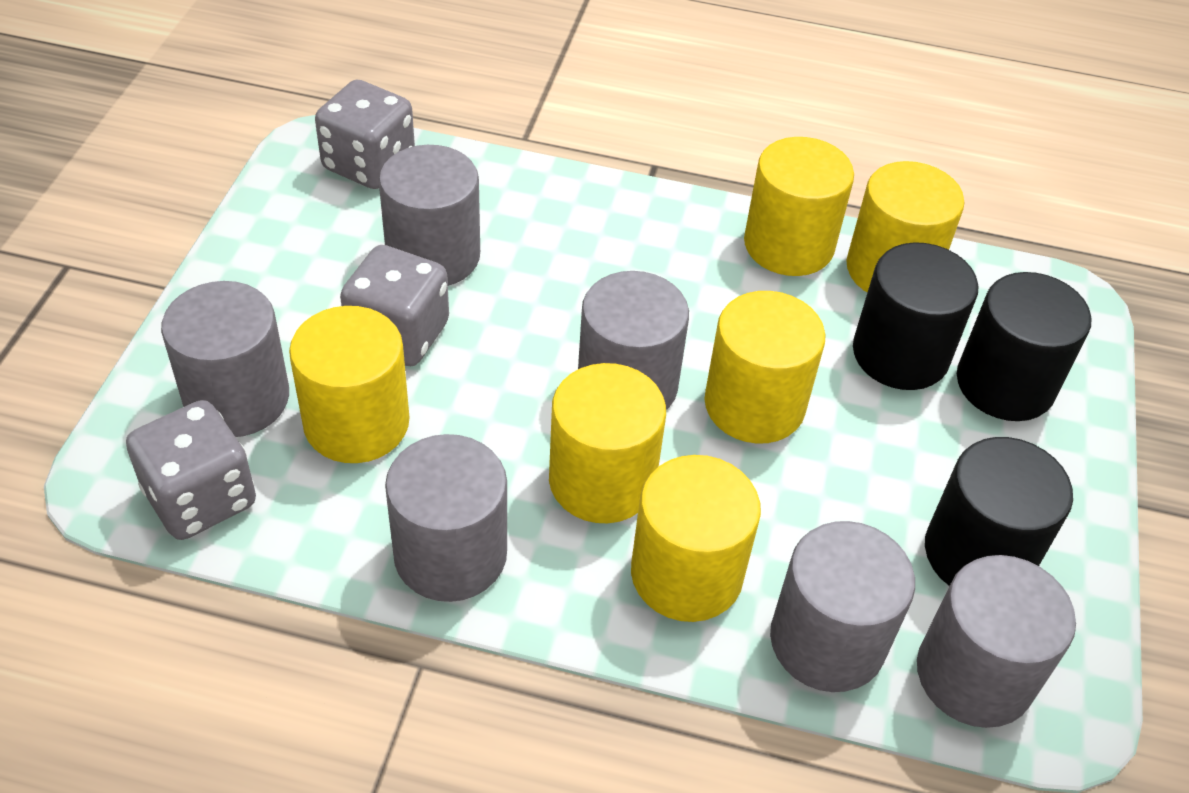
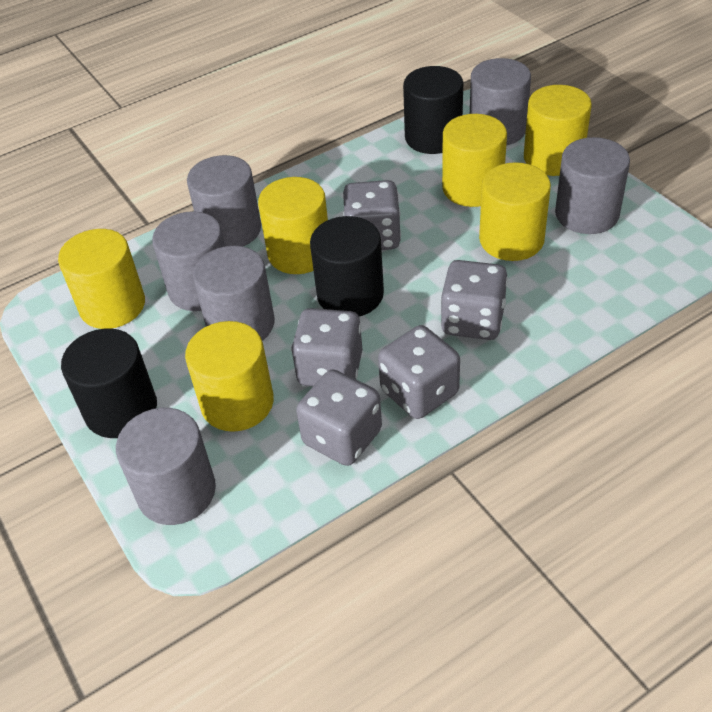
grey dice: [126,400,256,540] [315,80,415,189] [340,245,449,366] = 3 -> [291,308,363,386] [296,369,382,466] [343,180,401,250] [378,325,460,419] [441,260,508,340] = 5

